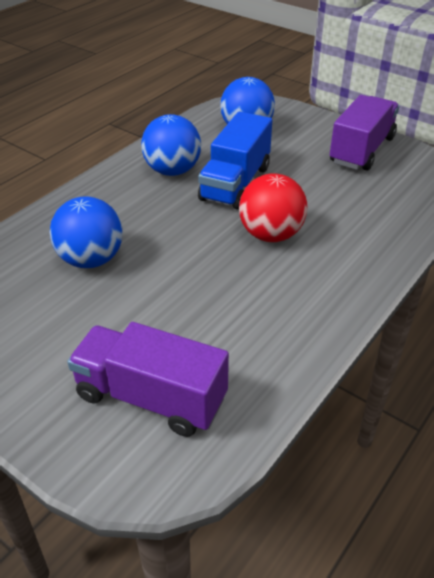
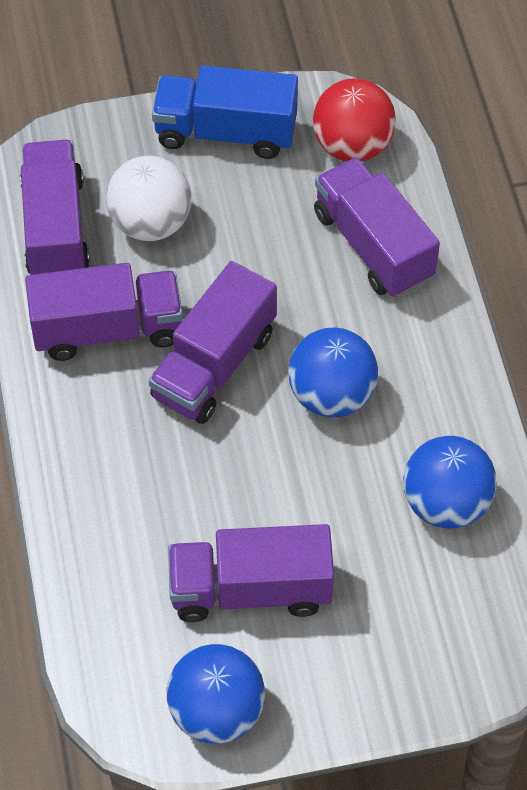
purple truck: [67,322,229,437] [330,95,399,170] = 2 -> [20,140,90,275] [25,263,183,361] [149,261,277,424] [168,524,334,622] [314,157,440,298] = 5
white ball: none = 0 -> [106,156,191,241] = 1

